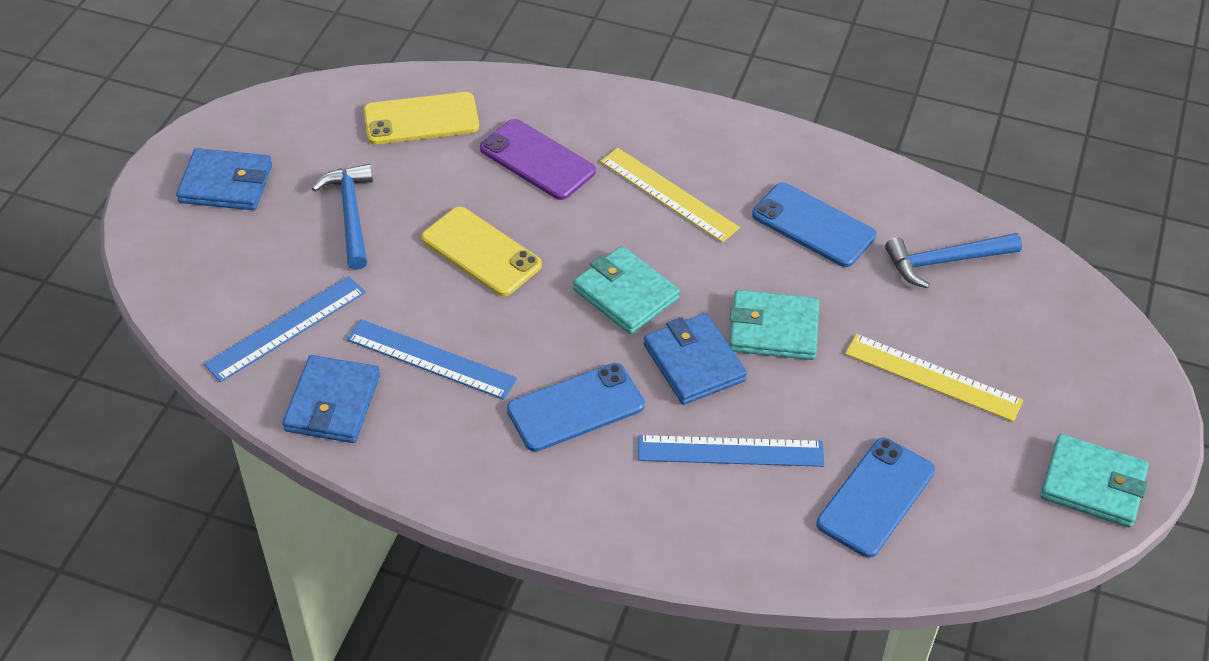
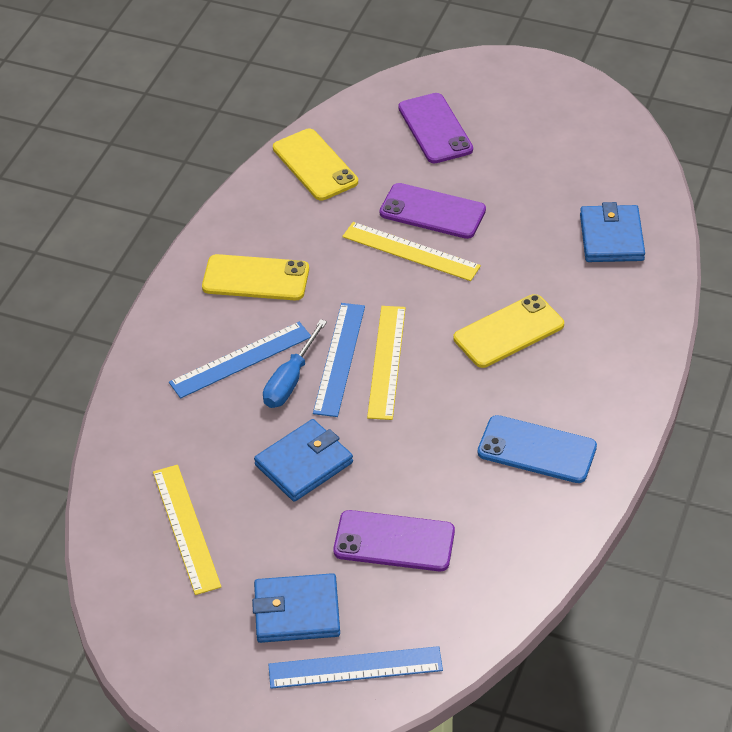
blue hammer: [312,164,373,270] [885,233,1022,288] = 2 -> none = 0
blue phone: [507,363,645,452] [752,183,876,267] [816,438,935,558] = 3 -> [478,415,597,483] = 1
blue screwdriver: none = 0 -> [263,319,327,408] = 1
purple phone: [480,119,596,200] = 1 -> [333,510,455,571] [380,183,486,239] [398,93,473,163] = 3
turquoise wallet: [573,246,680,334] [729,290,819,360] [1040,434,1149,528] = 3 -> none = 0
yellow phone: [364,92,479,144] [421,207,542,296] = 2 -> [202,254,309,300] [273,129,358,201] [454,294,564,368] = 3
yellow ruler: [600,148,740,243] [845,334,1023,422] = 2 -> [153,465,221,595] [342,222,481,281] [367,306,406,420] = 3

